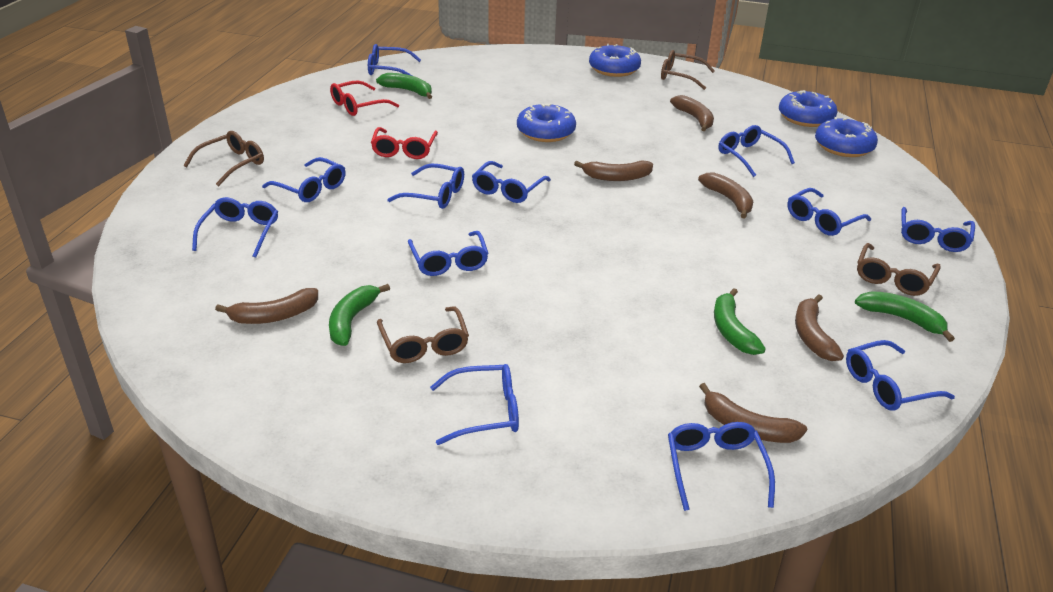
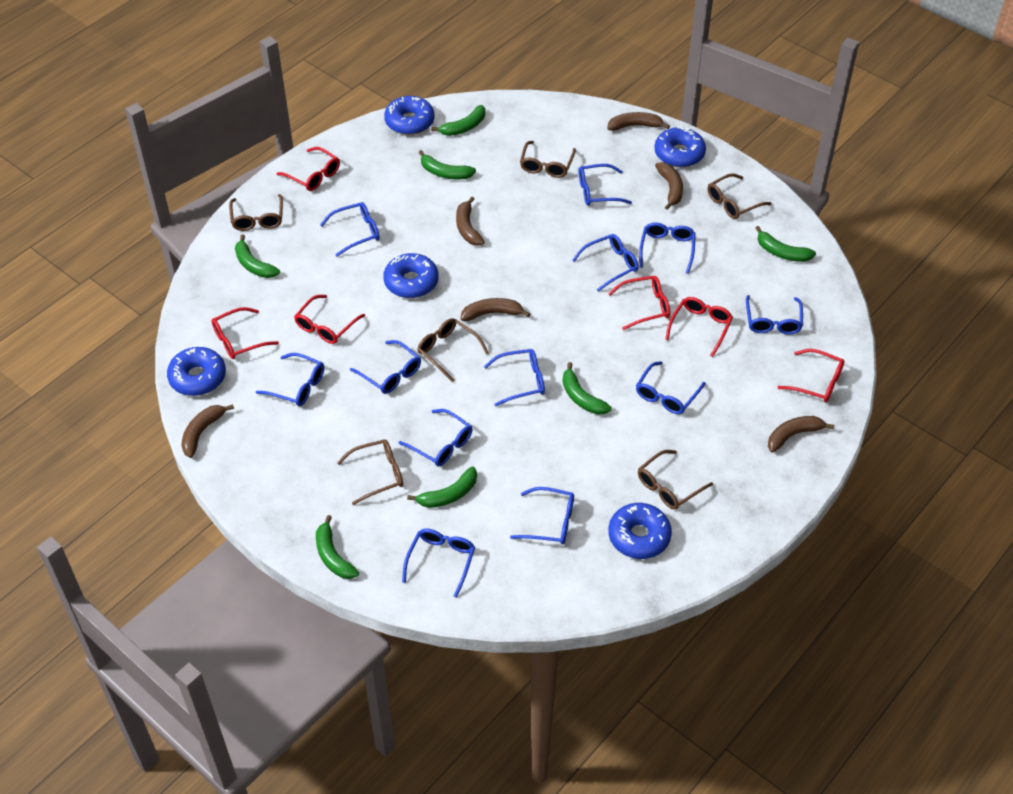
blue donut: [517,103,576,142] [589,44,641,77] [779,90,838,127] [815,117,878,157] = 4 -> [167,347,226,396] [383,253,439,298] [384,96,435,135] [608,503,672,559] [654,127,706,168] = 5
brown glasses: [183,131,264,187] [377,306,469,363] [661,50,715,90] [857,243,941,296] = 4 -> [229,194,283,231] [337,440,403,505] [417,318,489,382] [520,141,576,178] [638,450,713,510] [708,173,772,219] = 6
green banana: [329,284,390,346] [376,73,432,99] [714,288,766,355] [855,291,955,342] = 4 -> [235,234,280,278] [316,515,359,579] [407,467,477,508] [419,150,476,179] [431,105,485,136] [562,362,612,414] [755,226,816,262] = 7
red glasses: [330,80,399,116] [371,127,438,159] = 2 -> [212,307,279,359] [276,147,340,191] [294,295,365,344] [608,276,670,330] [665,297,733,357] [778,349,844,403] = 6

